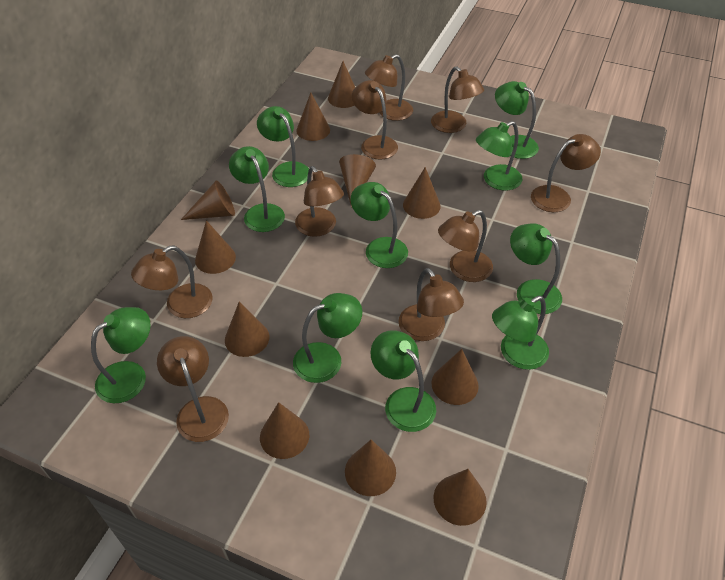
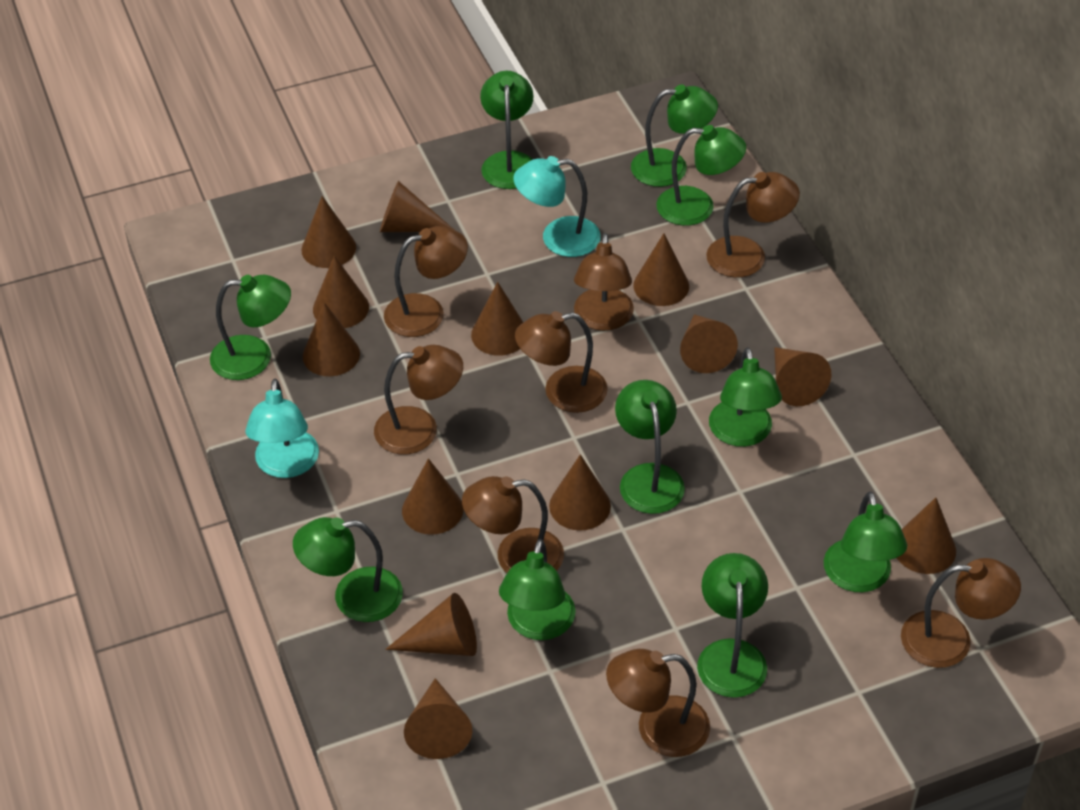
brown cone: [181,180,235,220] [195,220,236,274] [225,302,269,357] [260,402,309,459] [297,93,330,141] [328,61,355,108] [339,154,376,208] [345,440,396,496] [403,167,441,219] [431,349,479,405] [433,469,487,526] = 11 -> [301,196,356,268] [303,302,360,376] [313,255,369,328] [380,181,454,232] [385,593,477,656] [402,458,464,535] [404,678,472,759] [471,282,523,356] [549,454,611,531] [633,233,689,306] [680,314,738,373] [774,347,831,406] [897,497,956,574] = 13
brown lamp: [131,246,213,318] [157,336,229,442] [295,166,344,237] [352,80,398,160] [365,54,413,121] [398,268,464,341] [431,66,484,133] [438,210,493,282] [531,134,601,212] = 9 -> [374,345,463,455] [384,226,468,337] [462,476,564,573] [515,311,608,413] [574,233,634,331] [606,649,710,757] [706,172,800,278] [901,558,1021,668] = 8
turquoise lamp: none = 0 -> [245,379,319,478] [514,156,601,257] = 2

